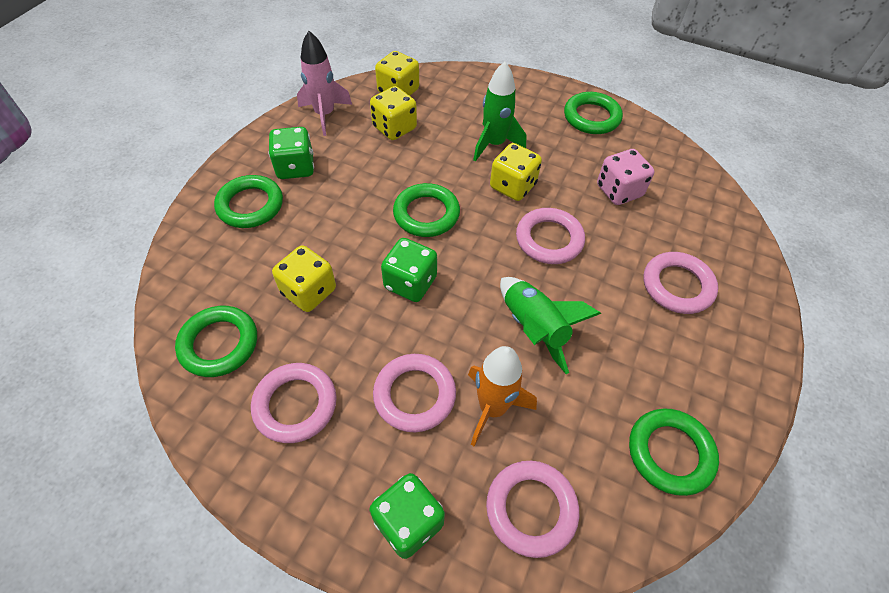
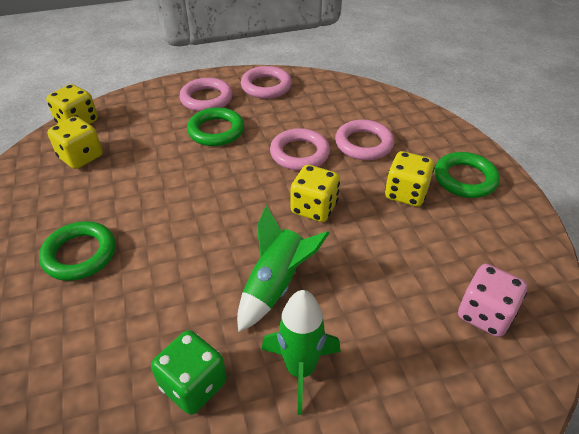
green dice: [268,127,314,179] [369,473,445,559] [381,238,437,302] = 3 -> [151,330,227,415] = 1
green ring: [175,306,257,377] [214,175,283,228] [393,183,460,237] [564,92,623,134] [629,408,719,496] = 5 -> [39,221,116,281] [187,107,244,146] [435,152,500,198] = 3
orange rocket: [468,346,537,446] = 1 -> none = 0
pink ring: [251,363,337,443] [373,354,456,432] [486,461,579,558] [516,208,585,264] [644,252,718,314] = 5 -> [179,78,233,112] [241,66,292,99] [270,128,330,171] [335,119,394,160] = 4
pink rocket: [297,31,352,136] = 1 -> none = 0

